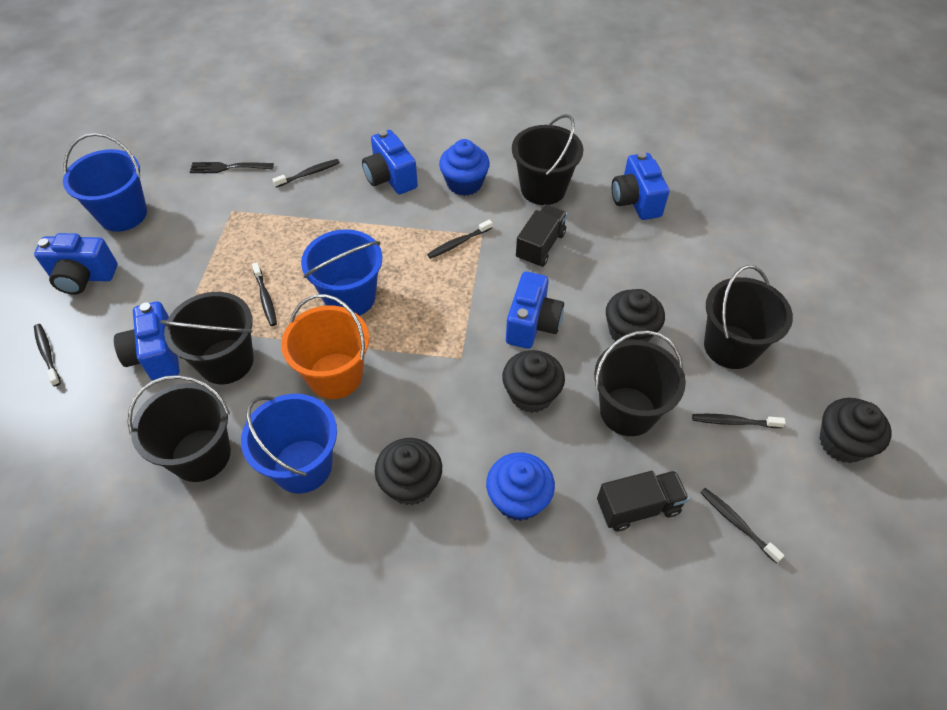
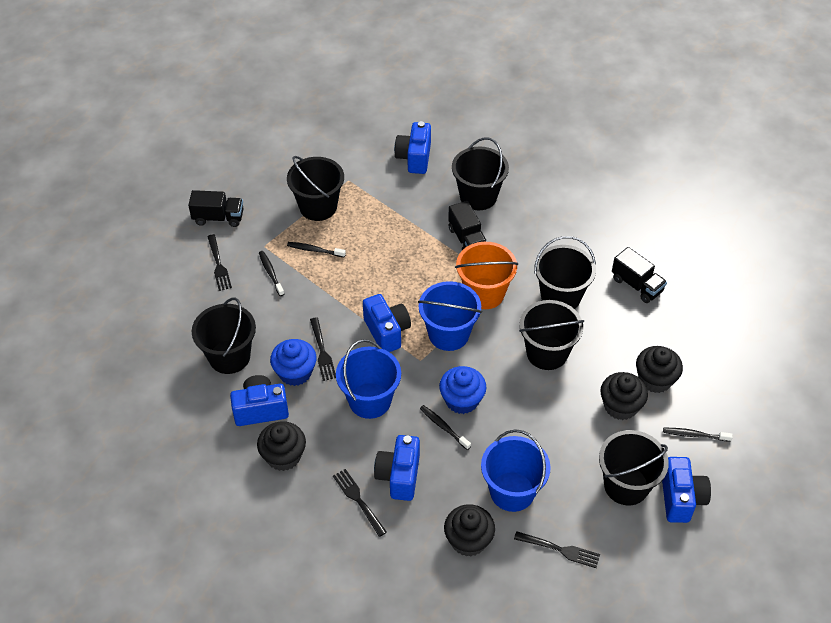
black bucket: [128,375,231,482] [160,292,254,384] [512,114,583,205] [594,330,686,436] [704,265,793,369] = 5 -> [192,298,256,374] [287,156,344,221] [452,137,509,210] [519,300,584,370] [534,236,596,309] [599,430,669,506] = 6
black fork: [190,162,274,173] = 1 -> [207,234,232,291] [310,318,336,381] [333,469,387,537] [514,531,600,568] = 4
black toothbrush: [34,324,61,386] [252,262,277,326] [272,159,340,188] [427,219,492,259] [692,414,785,428] [700,488,784,563] = 6 -> [259,251,284,296] [287,242,346,257] [420,405,471,450] [663,428,733,442] = 4
black truck: [516,205,567,267] [597,471,689,531] = 2 -> [188,190,244,227] [448,201,487,250] [612,247,667,303] = 3

